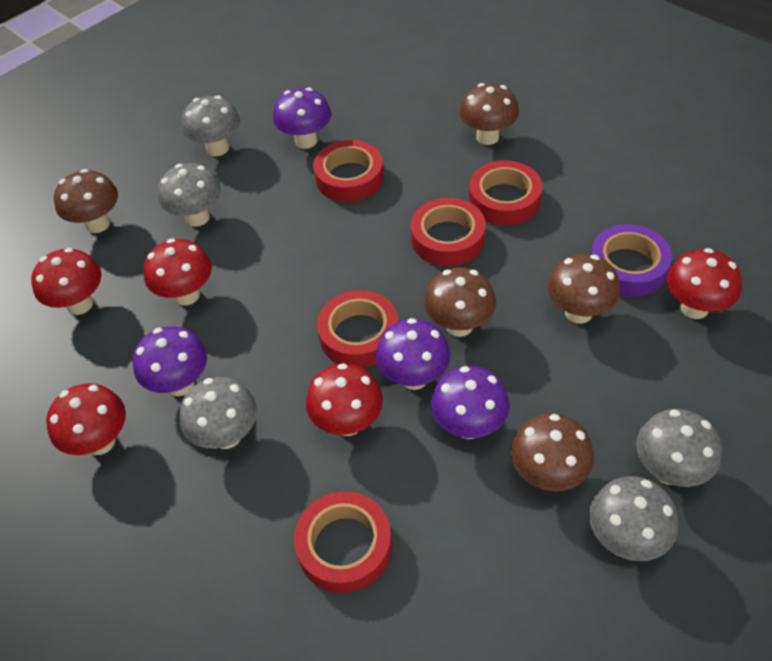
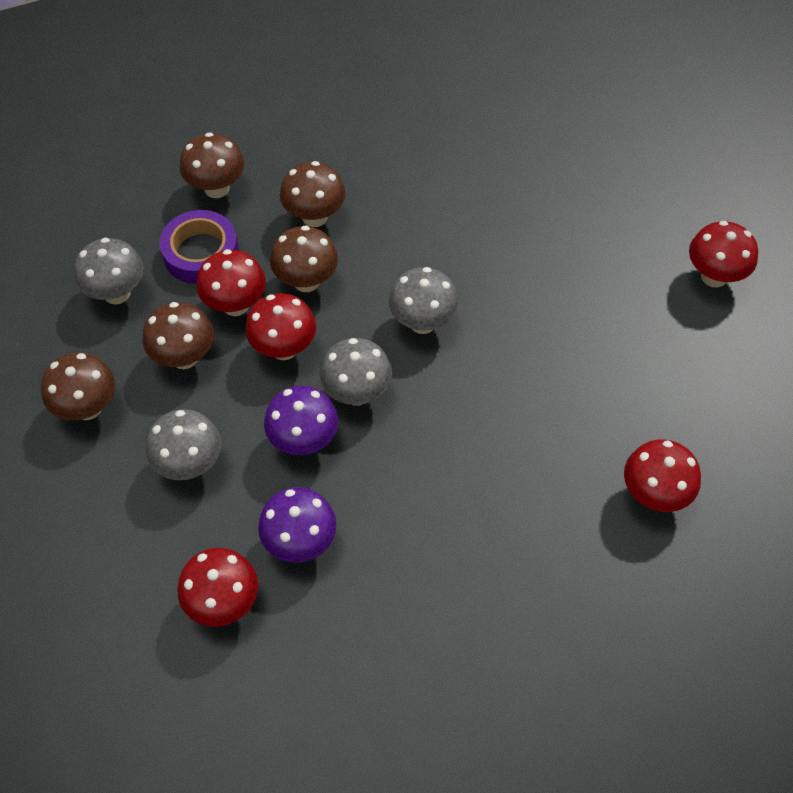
grey mushroom: [158,163,221,227] [180,377,257,449] [182,95,240,156] [589,476,678,561] [636,409,722,487] = 5 -> [74,237,144,305] [146,409,221,480] [320,338,392,406] [389,267,458,334] = 4
purple mushroom: [133,327,207,396] [273,87,331,149] [376,318,450,390] [431,366,510,439] = 4 -> [258,487,337,563] [264,386,338,455] = 2
red tape: [294,491,392,593] [313,140,384,202] [317,290,398,368] [411,198,486,266] [469,160,542,226] = 5 -> none = 0

